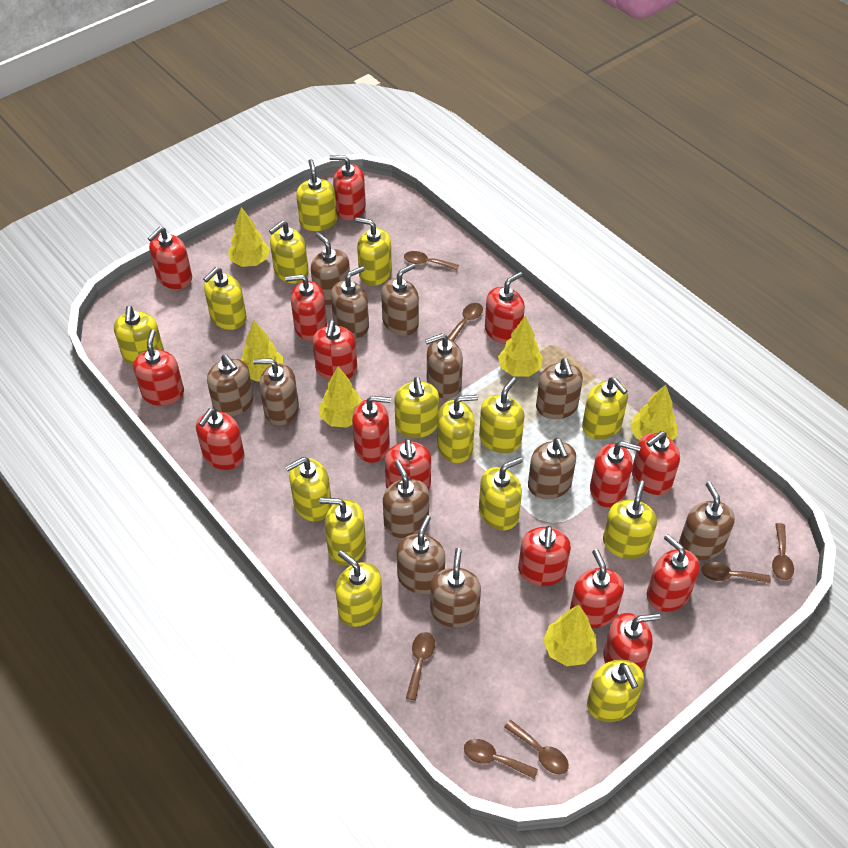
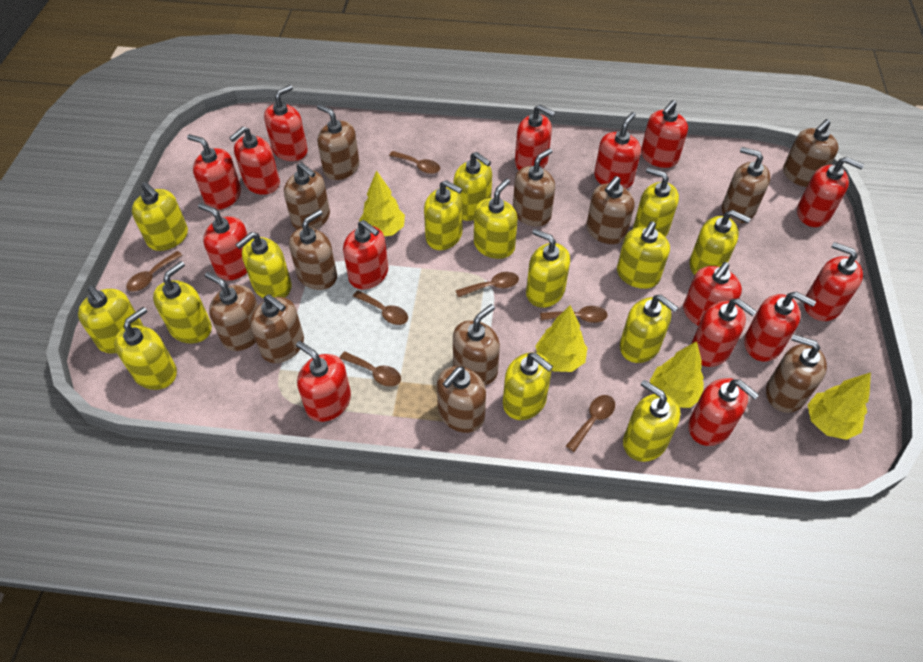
yellow tree: [228,207,270,267] [241,320,283,382] [320,366,362,428] [498,316,543,377] [543,605,597,666] [630,384,677,440] = 6 -> [359,170,405,236] [535,305,587,372] [650,341,704,408] [808,372,871,440] = 4

